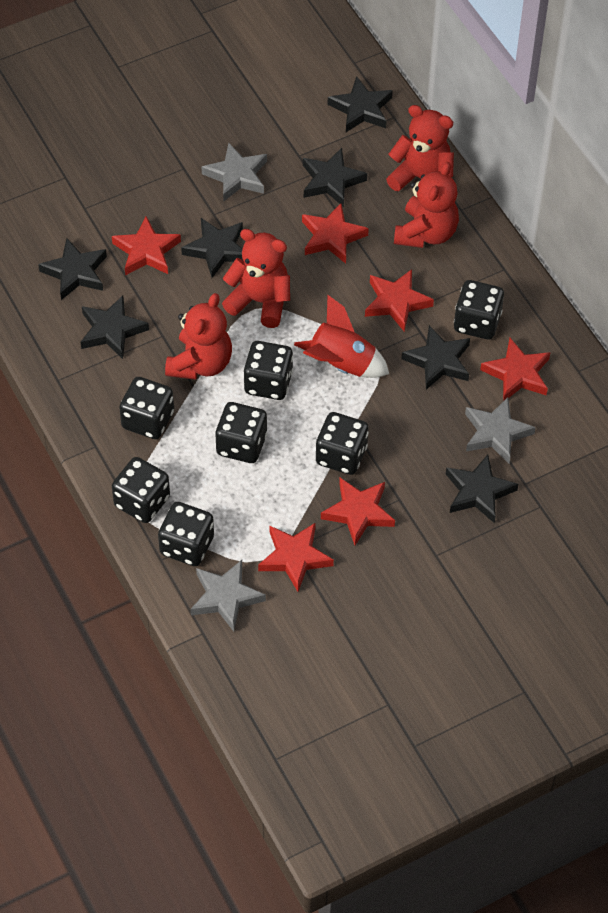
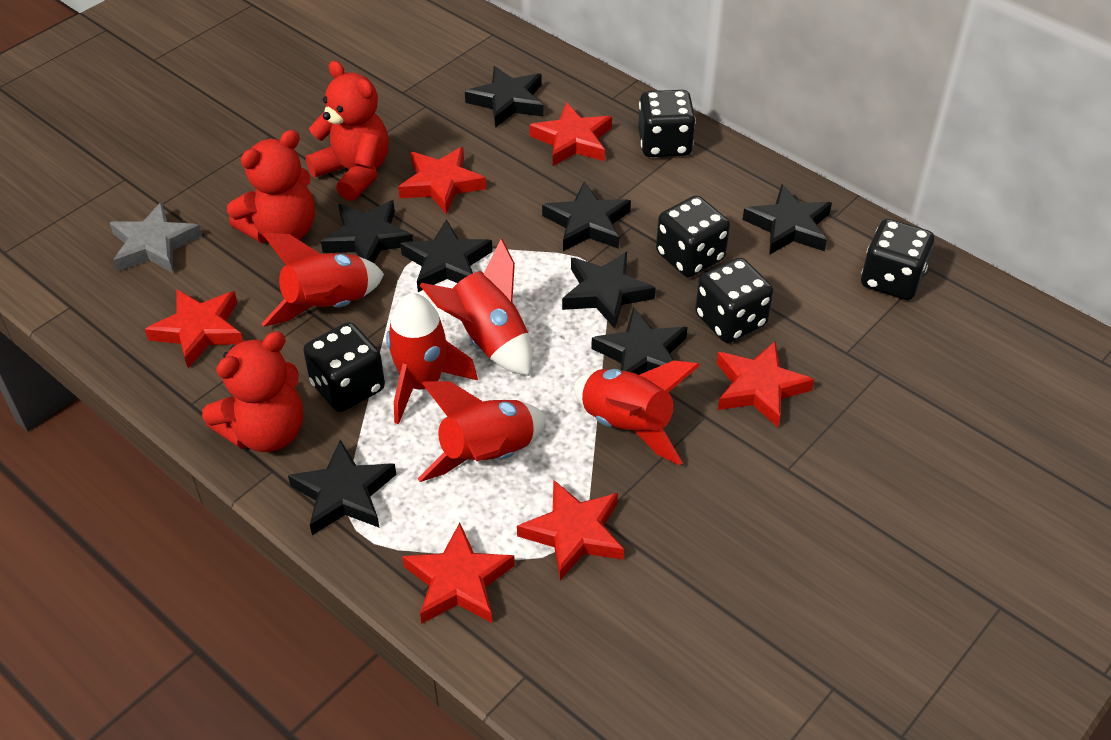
black dice: [112,457,170,523] [119,377,174,439] [158,502,214,566] [215,402,267,463] [244,341,293,400] [316,412,369,475] [454,280,504,339] = 7 -> [303,322,385,412] [638,90,696,157] [656,195,730,277] [695,258,773,343] [861,219,934,300] = 5
black star: [38,238,107,300] [81,296,149,359] [181,218,243,278] [303,148,367,207] [328,76,393,132] [402,325,470,390] [446,455,518,523] = 7 -> [288,440,396,535] [321,200,413,263] [400,219,493,292] [465,66,544,128] [542,182,631,251] [562,252,656,329] [591,307,688,375] [742,185,832,255] = 8
grey star: [191,560,266,632] [202,143,267,202] [465,397,536,464] = 3 -> [110,202,202,273] = 1
red rocket: [294,295,389,378] = 1 -> [262,233,384,327] [386,293,478,424] [417,381,546,482] [420,239,533,376] [574,360,700,465] = 5
red teddy bear: [165,293,232,380] [222,229,290,328] [386,105,454,191] [394,162,459,248] = 4 -> [202,331,303,452] [227,130,315,243] [306,61,389,201] = 3

